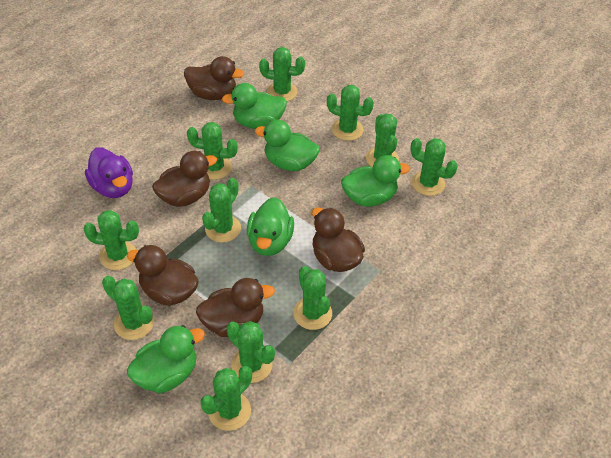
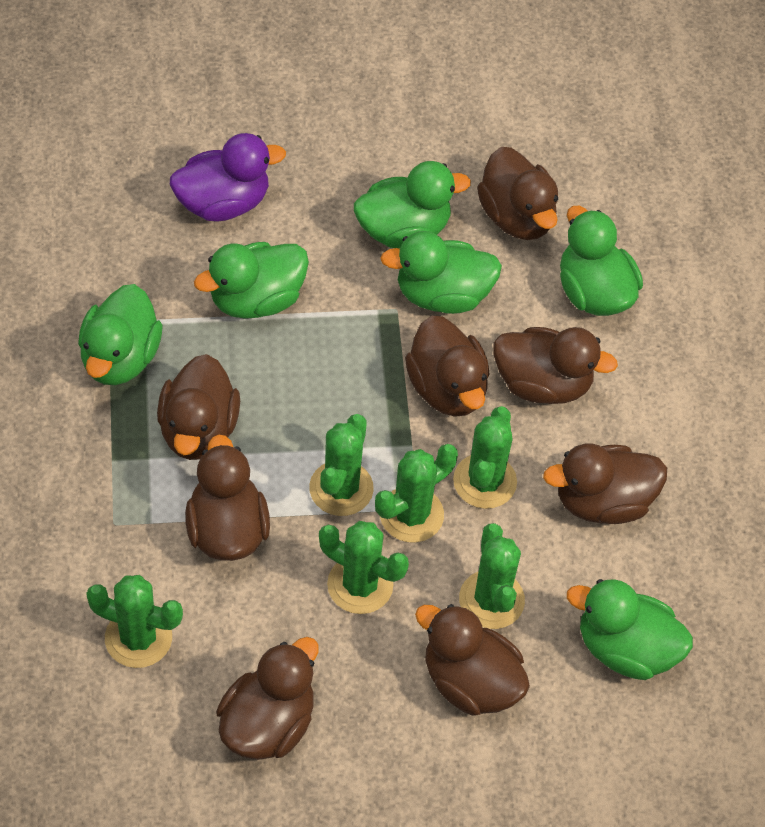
brown duck: [127,245,199,306] [152,151,217,207] [184,56,244,100] [196,278,275,337] [312,207,365,272] = 5 -> [157,354,240,460] [185,434,270,561] [216,637,319,760] [405,316,490,417] [415,604,530,716] [477,147,558,240] [493,327,618,404] [543,443,667,524] = 8
green cactus: [83,210,139,270] [102,276,154,340] [187,122,238,180] [200,366,252,431] [202,178,241,243] [226,321,275,383] [259,47,305,102] [293,266,332,330] [327,85,374,141] [366,114,399,167] [410,138,458,196] = 11 -> [86,575,183,668] [309,414,374,516] [319,521,409,614] [375,444,458,543] [453,406,517,509] [459,523,525,629] = 6
green duck: [127,325,205,393] [222,83,287,129] [247,197,294,256] [255,119,320,171] [341,155,410,207] = 5 -> [78,284,163,385] [194,242,309,319] [354,161,471,249] [380,231,502,314] [560,206,643,316] [567,579,693,680] = 6

